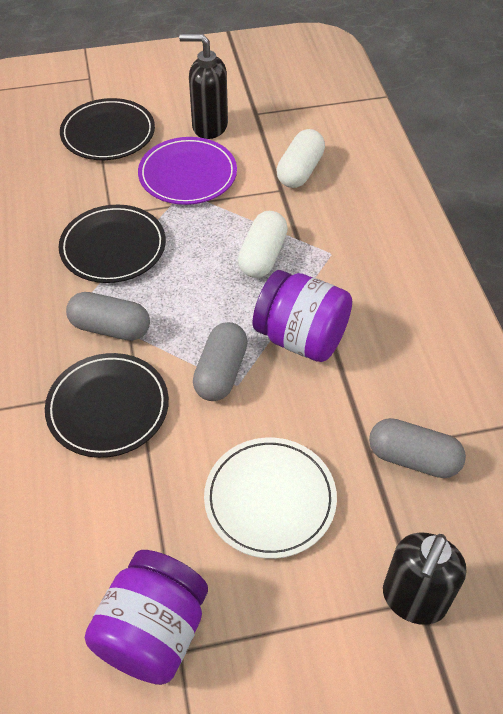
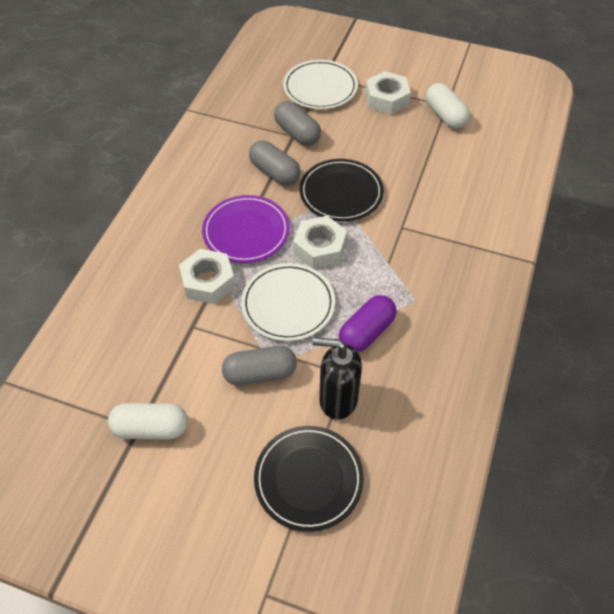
black plate: [45,353,169,458] [59,205,166,283] [60,98,155,160] = 3 -> [254,426,364,532] [300,159,384,221] = 2
black soap dispenser: [179,34,228,139] [383,533,466,625] = 2 -> [313,337,362,420] = 1
purple capsule: none = 0 -> [339,295,396,352] = 1
purple jar: [85,550,208,685] [253,270,352,362] = 2 -> none = 0
white nut: none = 0 -> [179,249,235,304] [293,216,347,269] [365,71,411,115] = 3
white plate: [204,437,337,559] = 1 -> [241,263,335,341] [283,60,358,109] = 2

